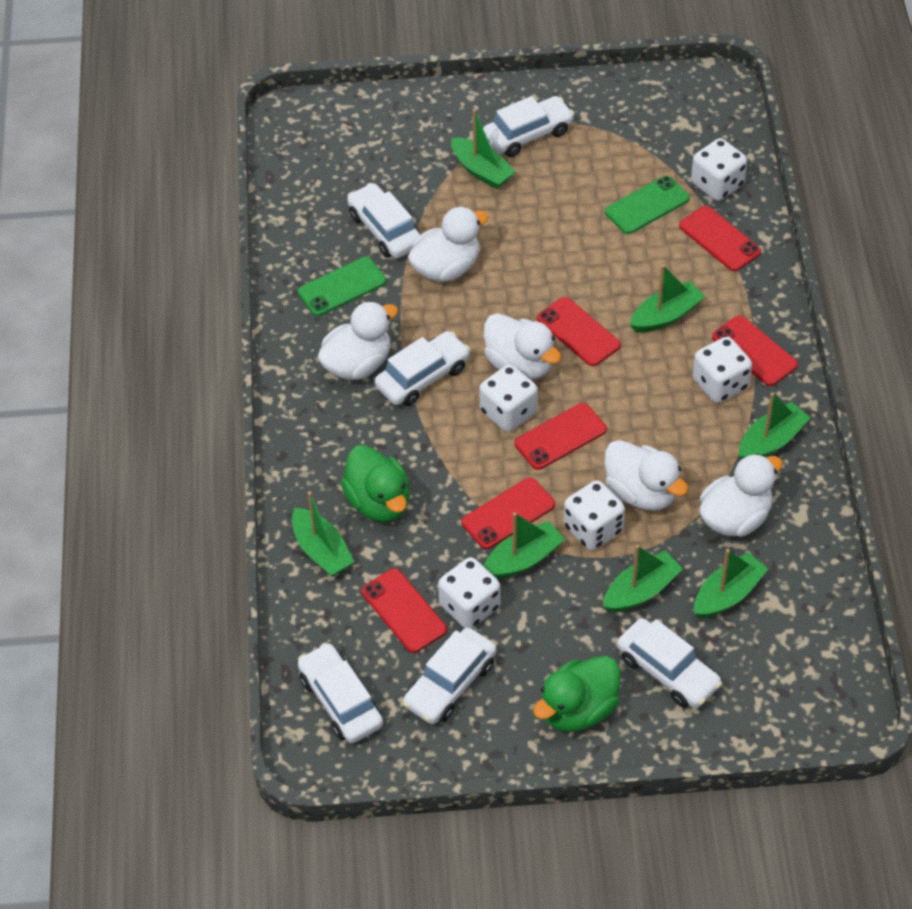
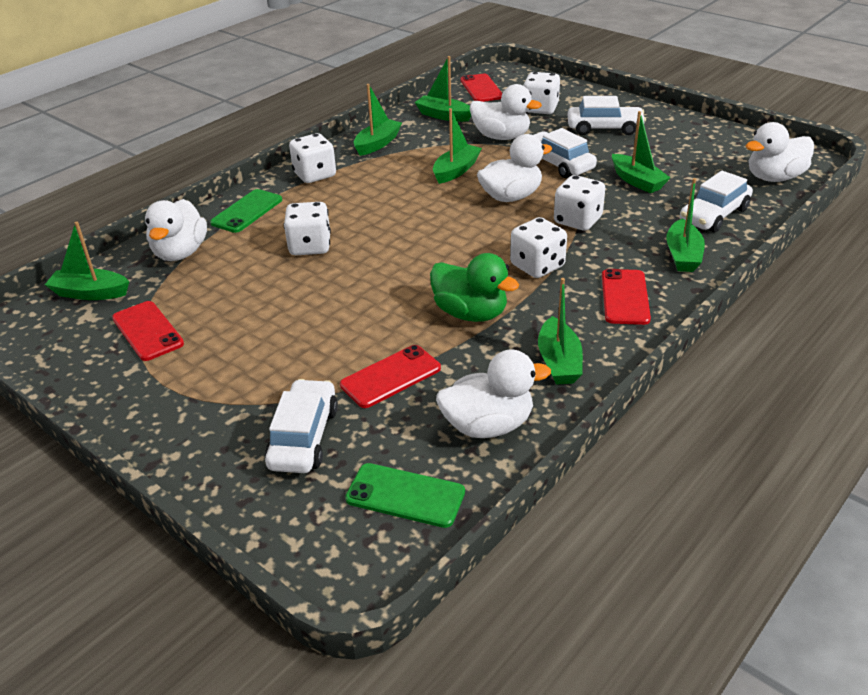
green duck: [341,445,410,522] [533,656,620,732] = 2 -> [430,253,519,322] = 1
red phone: [361,568,447,653] [461,477,555,549] [515,403,607,470] [537,297,621,366] [679,206,761,271] [712,315,798,386] = 6 -> [112,301,184,361] [340,345,441,408] [460,74,503,102] [602,269,651,325] = 4
white car: [298,643,383,743] [347,183,421,258] [375,331,471,406] [403,628,497,724] [483,96,575,157] [617,618,722,708] = 6 -> [265,379,338,473] [534,128,597,178] [567,96,646,135] [680,171,753,232] = 4

